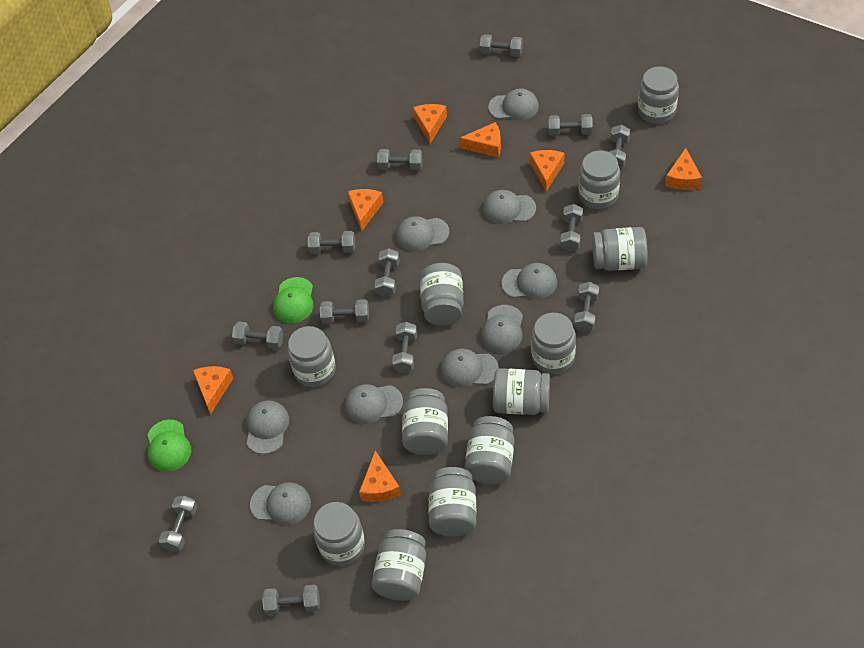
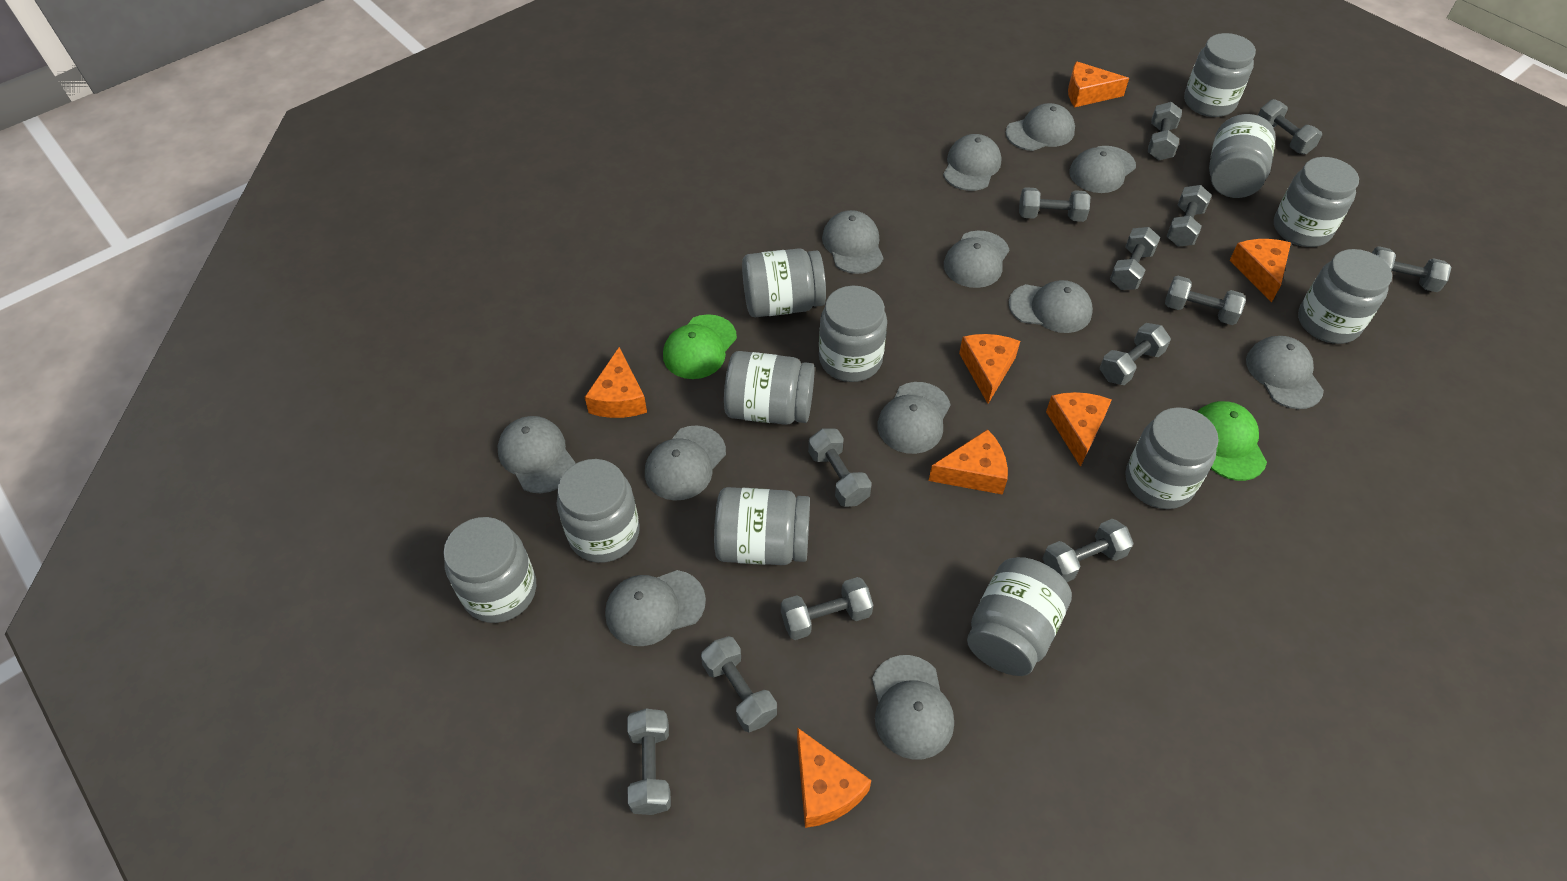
grey cap: [247,400,289,454] [250,482,311,525] [345,384,403,424] [396,216,449,251] [441,348,499,388] [481,305,523,353] [483,190,536,224] [488,88,539,120] [501,263,557,299] = 9 -> [498,416,576,493] [605,570,706,646] [645,425,726,501] [822,210,883,274] [872,655,954,760] [877,382,951,454] [943,134,1001,191] [944,231,1009,288] [1006,103,1075,151] [1009,280,1093,333] [1069,146,1136,193] [1246,336,1324,409] = 12

